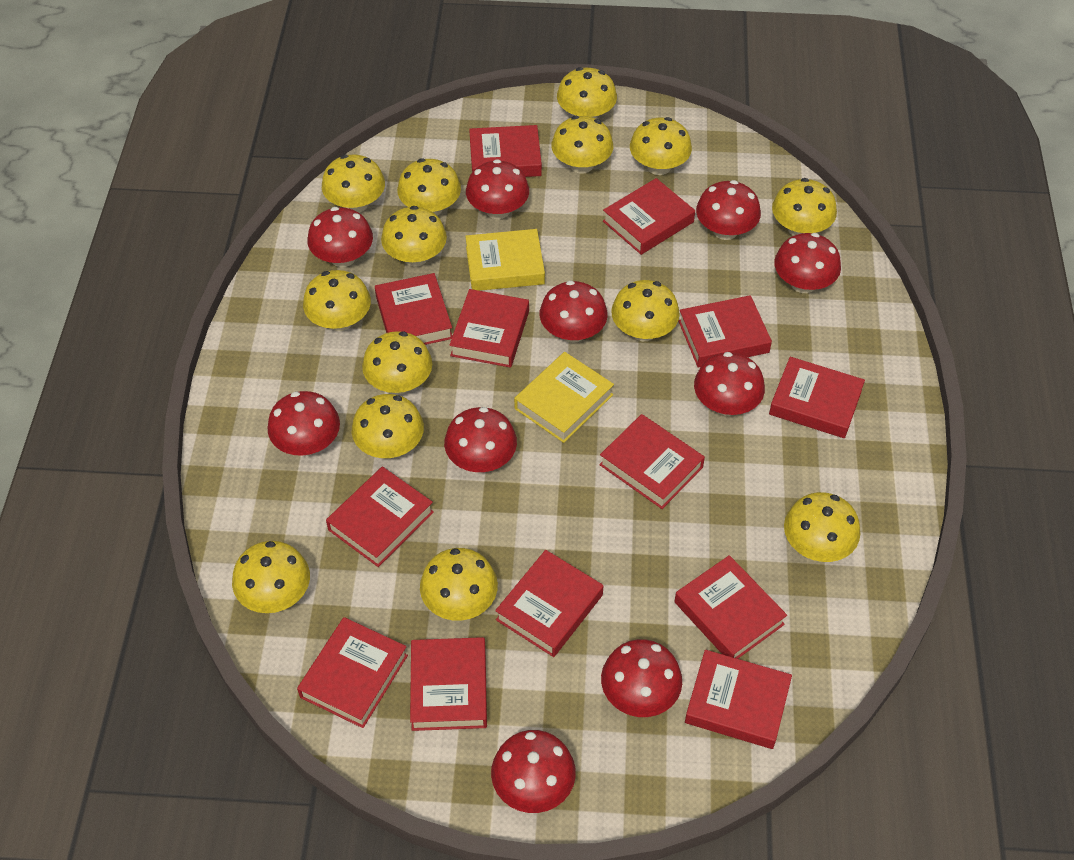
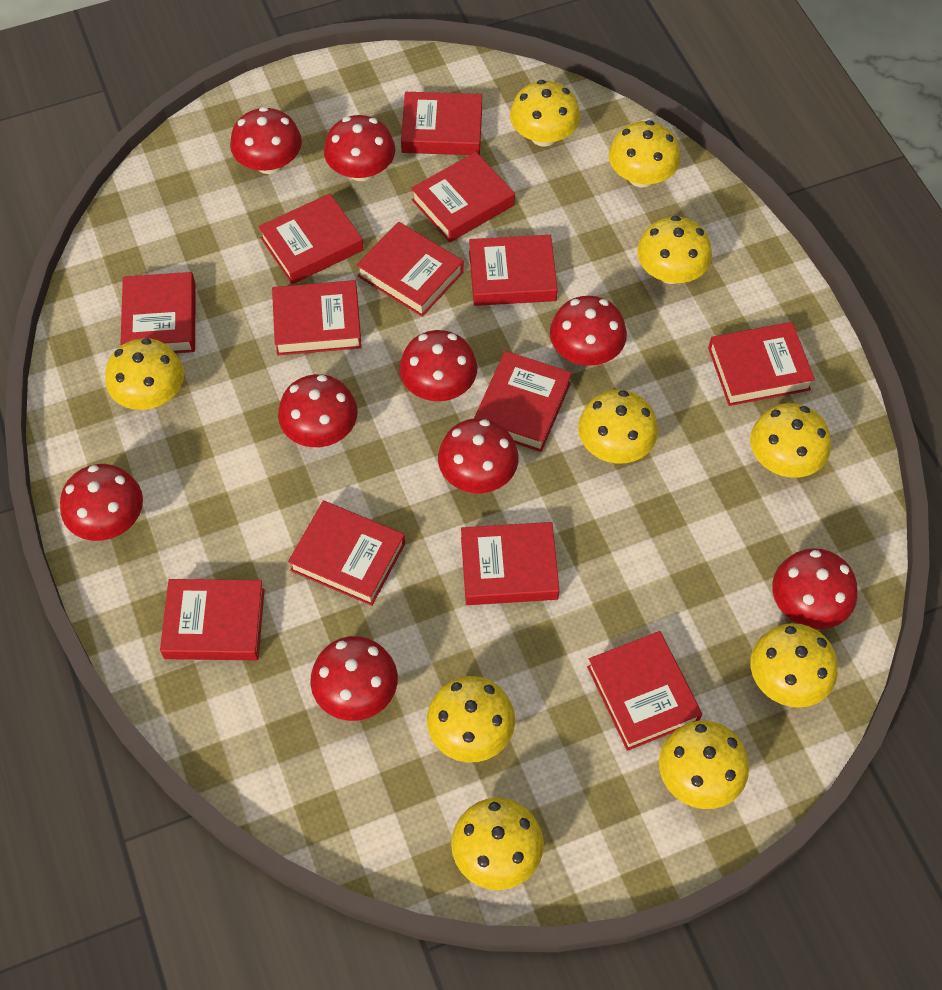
red mushroom: [267,391,340,456] [307,207,373,267] [444,407,517,472] [466,159,529,219] [491,730,576,813] [540,281,608,343] [601,639,682,717] [694,352,765,415] [696,180,761,240] [774,233,841,293] = 10 -> [60,464,143,541] [230,107,302,174] [278,374,358,447] [310,636,398,721] [324,115,395,181] [399,330,477,401] [438,418,519,493] [550,296,627,366] [772,548,858,629] = 9
yellow book: [465,229,545,291] [514,352,614,443] = 2 -> none = 0
yellow mushroom: [232,541,310,613] [303,270,371,331] [322,155,385,213] [352,394,424,458] [362,331,432,394] [381,206,447,267] [397,158,461,216] [420,548,498,621] [552,116,613,173] [557,67,617,119] [611,280,680,341] [630,117,692,175] [772,178,837,236] [784,492,860,562] = 14 -> [105,338,184,410] [427,676,515,763] [451,798,544,890] [510,80,580,147] [578,390,658,464] [609,120,680,187] [637,216,712,284] [659,721,749,809] [750,403,831,478] [750,623,838,708] = 10

